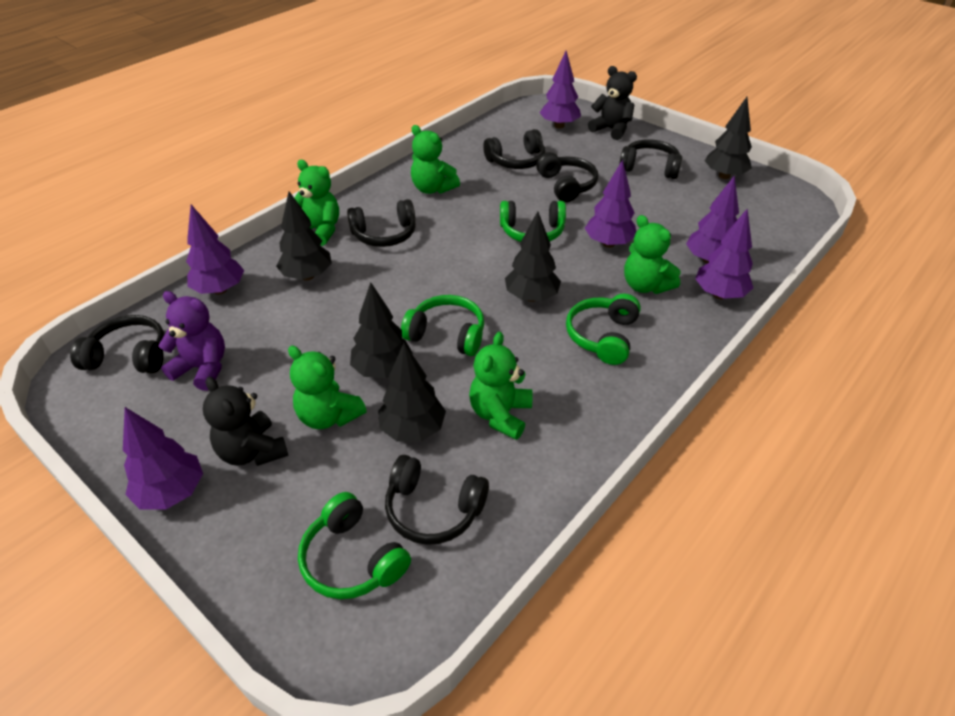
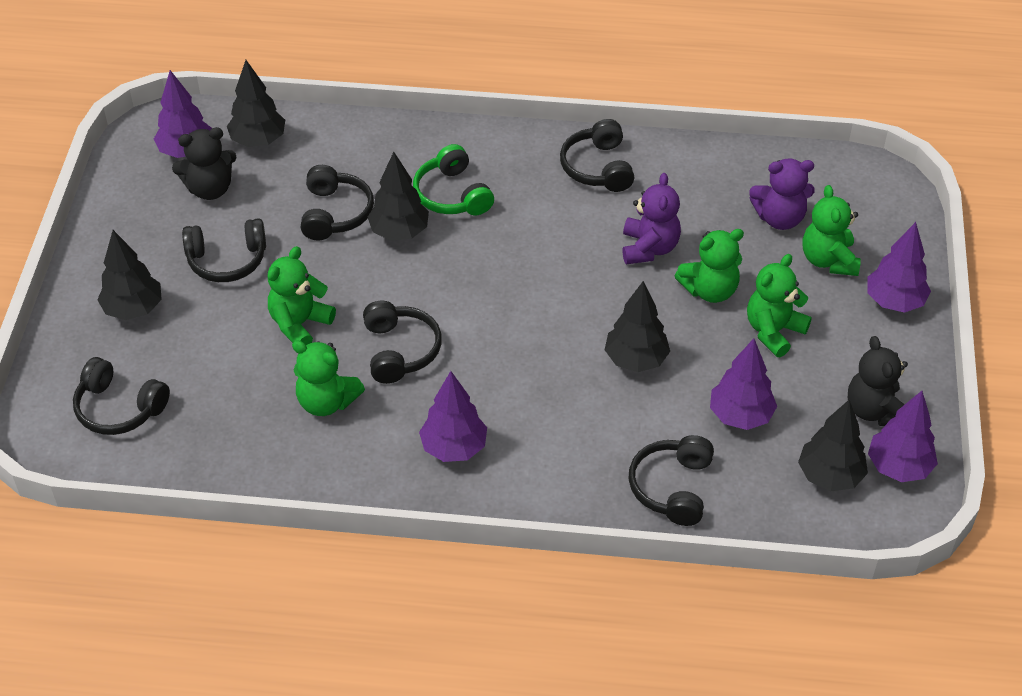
green headphones: [298,492,411,599] [401,295,484,356] [500,201,566,242] [566,294,641,365] = 4 -> [413,144,494,215] = 1
purple teddy bear: [158,291,225,391] = 1 -> [622,173,681,264] [749,158,815,230] = 2
purple tree: [123,407,203,510] [186,205,244,295] [540,51,581,128] [585,159,636,248] [686,175,739,264] [695,208,753,299] = 6 -> [154,70,212,158] [419,371,487,462] [710,338,777,430] [867,222,931,313] [868,391,938,482] = 5

